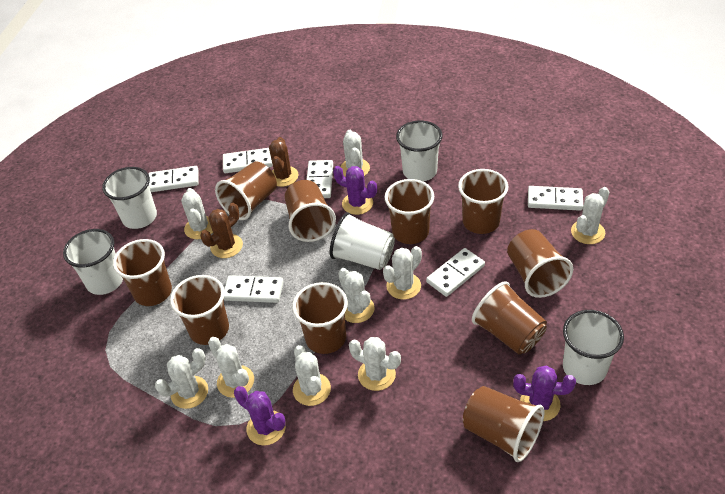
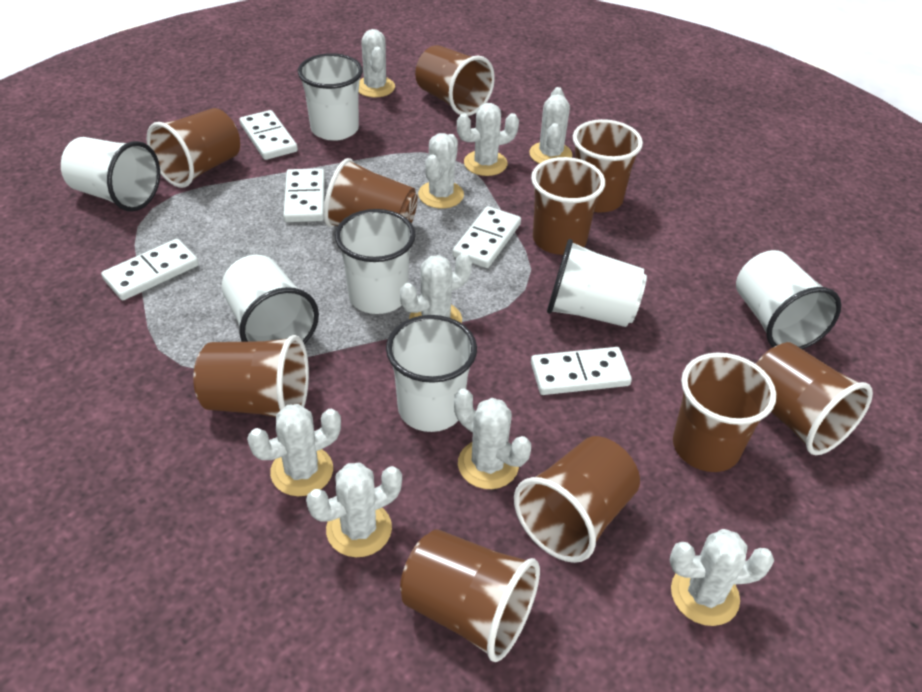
brown cactus: [200,203,243,258] [269,137,298,187] = 2 -> none = 0
purple cactus: [234,386,286,446] [333,166,377,215] [513,366,576,421] = 3 -> none = 0
white cup: [63,229,123,295] [102,167,157,229] [330,212,395,270] [396,120,443,181] [563,310,624,385] = 5 -> [61,137,160,212] [222,255,319,344] [298,53,363,141] [335,209,416,314] [386,315,477,432] [547,239,647,327] [736,250,841,349] = 7
white domino: [149,166,198,192] [223,148,273,173] [223,275,284,303] [307,160,333,198] [426,248,485,297] [528,186,583,211] = 6 -> [101,239,199,300] [239,110,298,160] [283,168,325,222] [452,206,521,268] [531,347,632,395] = 5

